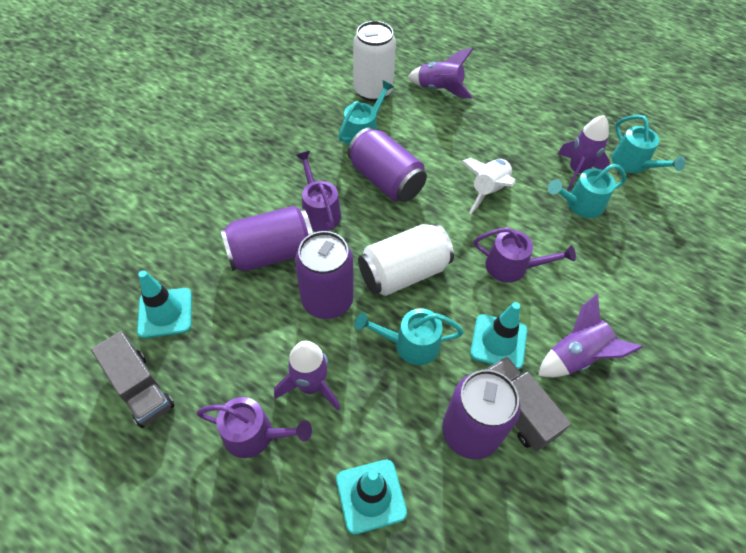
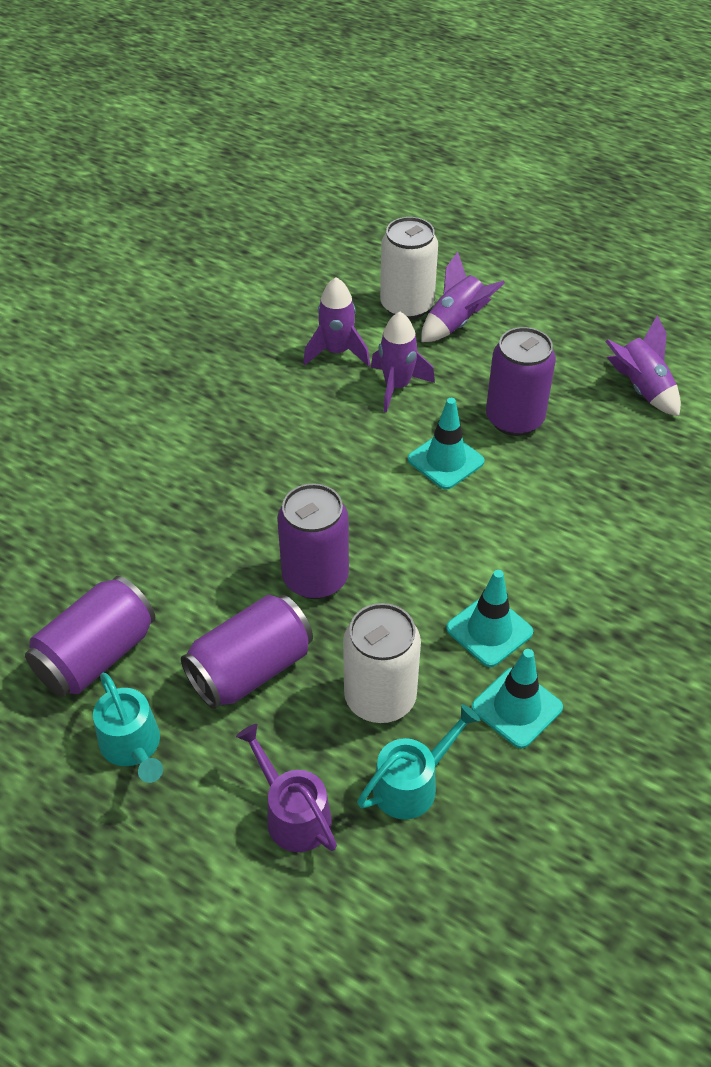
grey truck: [91,331,175,428] [485,357,571,452] = 2 -> none = 0
purple watering can: [196,397,312,458] [296,151,341,232] [474,227,576,283] = 3 -> [236,724,337,852] = 1
turquoise watering can: [338,80,394,146] [355,308,464,365] [548,164,626,218] [612,115,686,173] = 4 -> [93,673,163,783] [357,704,480,820] = 2
white rocket: [461,158,515,214] = 1 -> none = 0

